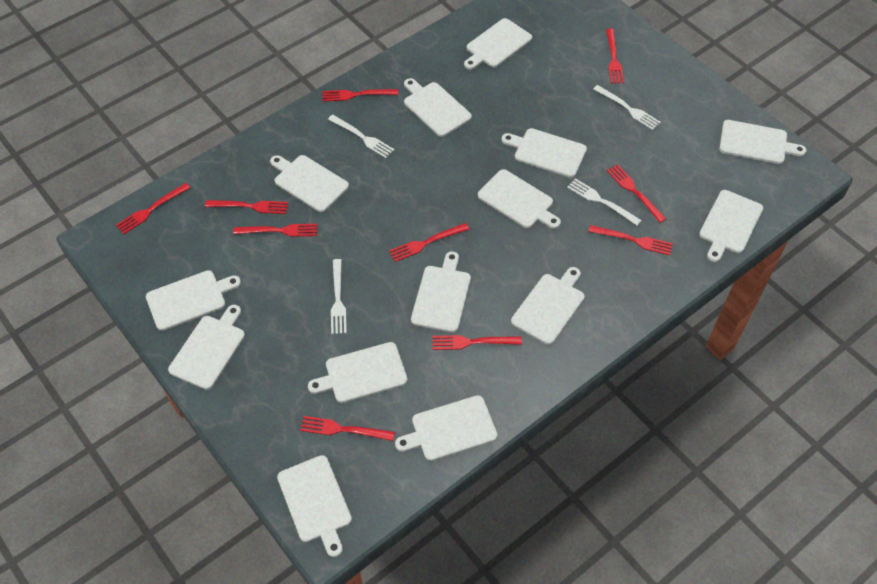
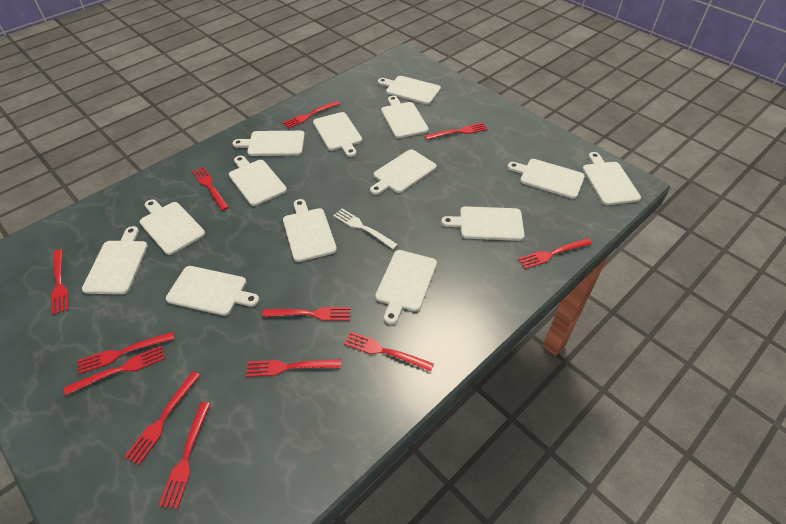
red fork: [116,183,190,234] [205,200,288,214] [233,224,318,237] [300,416,395,441] [322,89,398,102] [389,223,469,262] [432,335,522,350] [588,225,673,255] [606,28,624,83] [607,164,666,223] = 10 -> [52,249,69,315] [64,346,165,395] [78,332,175,374] [125,371,201,465] [159,402,211,509] [193,167,229,211] [246,359,341,377] [262,307,351,321] [283,101,340,129] [344,331,434,372] [425,123,488,140] [518,238,592,269] = 12
white fork: [328,115,394,158] [331,259,347,334] [567,178,642,226] [593,85,661,130] = 4 -> [333,209,398,249] = 1

